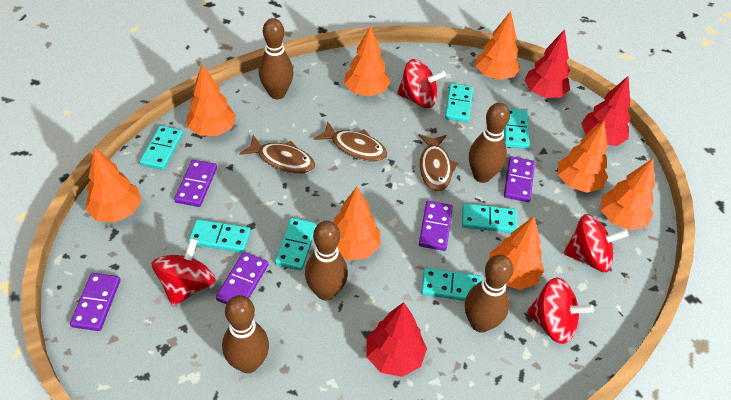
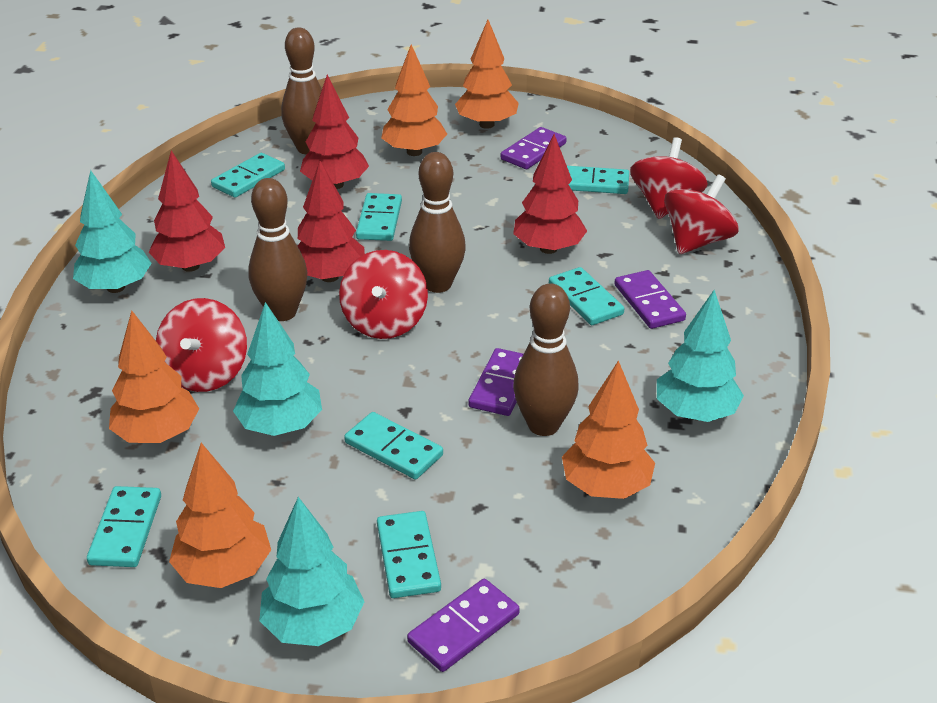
brown bowling pin: [222,295,269,373] [259,18,294,99] [305,221,348,300] [465,255,513,333] [469,103,510,183] = 5 -> [248,178,307,321] [281,28,322,155] [409,152,466,293] [513,284,579,436] = 4
brown fish: [239,135,315,174] [314,121,388,162] [419,134,458,192] = 3 -> none = 0
orange tree: [85,147,142,222] [187,64,236,136] [333,187,380,260] [344,26,390,97] [476,11,520,80] [489,216,544,290] [558,121,608,193] [601,158,655,230] = 8 -> [109,310,199,443] [169,443,271,588] [381,44,447,156] [455,20,519,129] [562,360,655,499] = 5
purple domino: [70,273,121,331] [174,160,217,207] [216,252,269,304] [419,201,453,251] [504,156,535,202] = 5 -> [407,579,520,672] [469,348,523,416] [501,127,567,169] [614,270,686,329] = 4
red tree: [367,302,427,377] [524,29,570,98] [581,76,630,146] = 3 -> [148,150,225,272] [298,161,365,282] [300,75,369,189] [513,134,587,254] = 4
turquoise tree: none = 0 -> [73,170,152,293] [233,302,322,436] [259,497,365,646] [657,290,744,422] = 4

